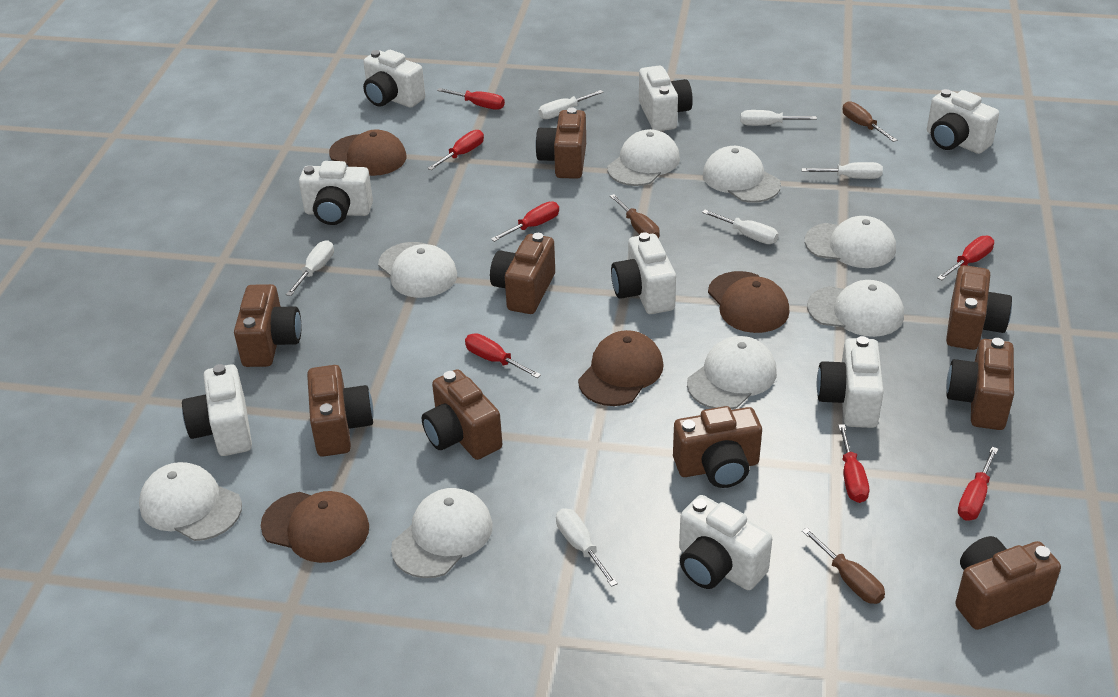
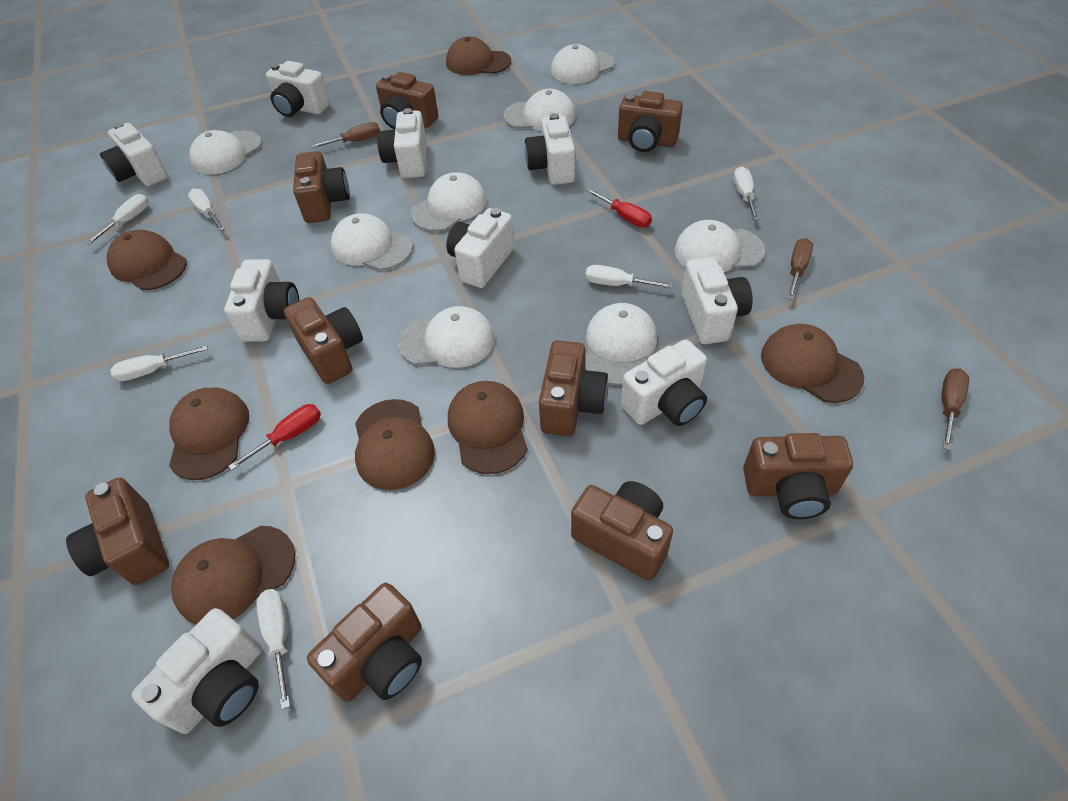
brown cap: [261,491,369,563] [329,129,407,176] [578,330,664,406] [708,271,790,333] = 4 -> [107,230,187,290] [169,387,249,480] [171,526,295,624] [355,399,435,490] [446,36,511,75] [448,381,528,474] [761,324,864,403] = 7
red screwdriver: [427,130,484,170] [437,88,505,110] [465,333,541,378] [491,201,559,242] [838,424,869,503] [937,236,994,280] [958,447,998,521] = 7 -> [228,404,321,470] [586,189,652,227] = 2
white camera: [182,364,252,456] [299,161,373,225] [363,50,425,108] [611,232,676,314] [639,66,693,131] [679,495,772,590] [817,336,884,428] [927,89,999,154] = 8 -> [100,123,168,186] [132,608,262,734] [224,259,299,342] [266,61,330,117] [377,108,427,178] [446,208,514,288] [524,113,575,185] [621,339,707,426] [681,257,753,344] = 9

